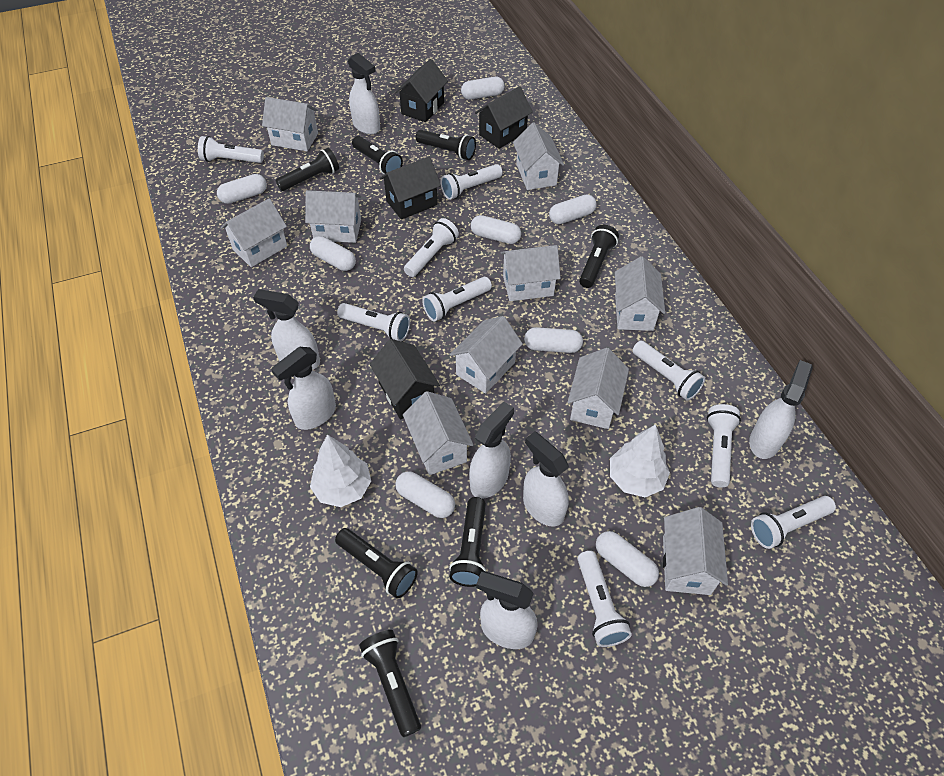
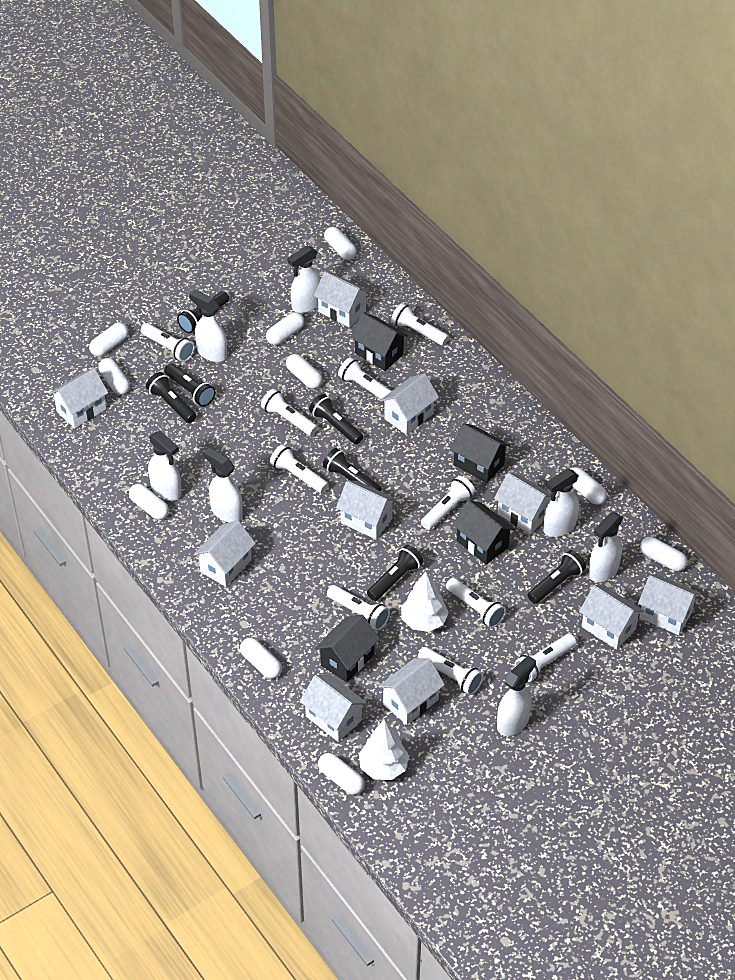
white capsule: [217,174,267,204] [310,236,356,271] [395,471,455,518] [461,77,505,100] [471,215,521,244] [524,327,583,353] [549,194,597,224] [596,531,659,587] = 8 -> [89,323,128,356] [98,358,130,395] [129,484,169,520] [240,638,282,679] [266,312,304,345] [286,354,322,389] [318,753,365,795] [324,227,357,260] [571,467,607,505] [640,537,687,571] = 10
white flashlight: [198,136,264,163] [337,303,410,342] [404,218,459,277] [422,277,492,321] [440,164,503,200] [578,551,632,647] [632,341,705,401] [707,404,741,487] [751,496,836,549] = 9 -> [141,323,195,362] [261,389,318,436] [270,444,329,493] [327,585,390,631] [338,357,391,402] [391,303,449,346] [418,647,483,695] [421,476,475,530] [446,578,506,628] [515,634,576,682] = 10

